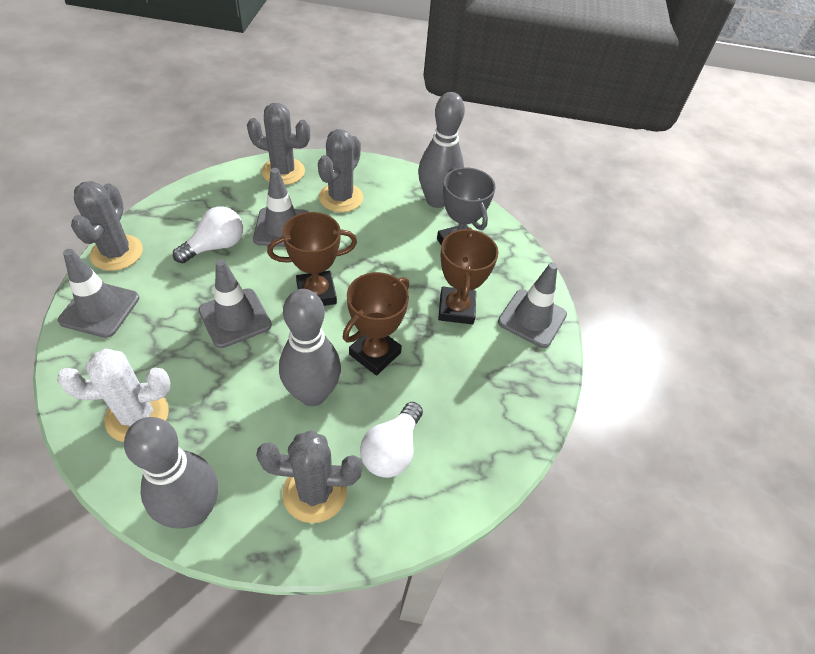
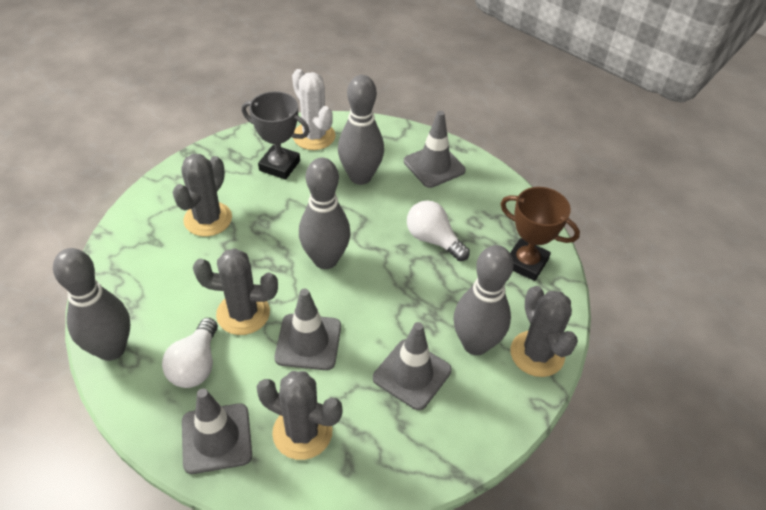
brown trophy: [267,212,357,306] [343,272,409,375] [438,227,499,324] = 3 -> [500,187,580,281] = 1
grey bowling pin: [124,417,218,529] [279,289,341,406] [418,92,465,208] = 3 -> [53,248,130,361] [299,158,351,269] [338,75,384,185] [454,245,514,355] = 4

